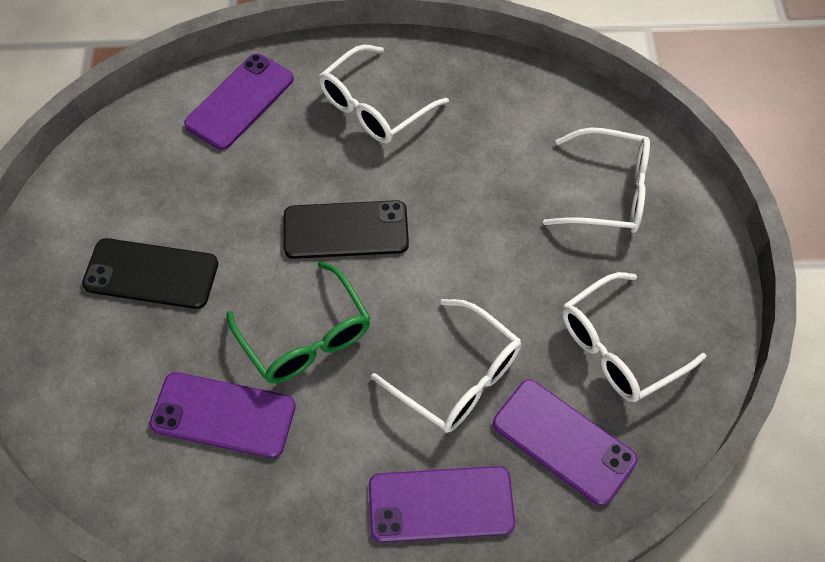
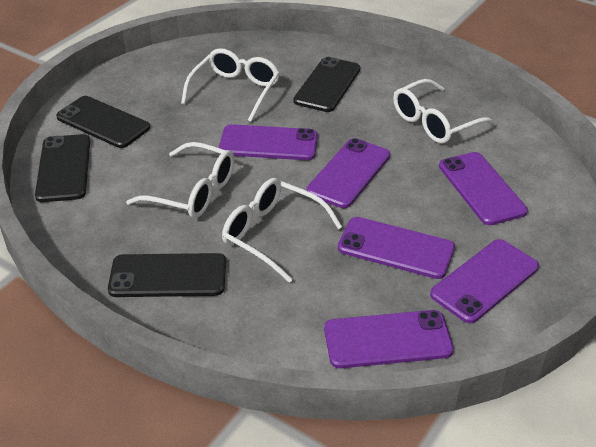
black phone: [82,238,218,309] [284,200,409,259] = 2 -> [35,134,90,202] [56,96,150,148] [108,253,226,297] [293,57,360,112] = 4
green glasses: [226,261,370,383] = 1 -> none = 0
purple phone: [150,372,296,458] [184,53,294,150] [369,466,515,543] [493,380,637,506] = 4 -> [219,124,318,160] [306,138,390,208] [324,310,454,368] [338,217,455,279] [430,239,539,323] [439,152,528,225] = 6

